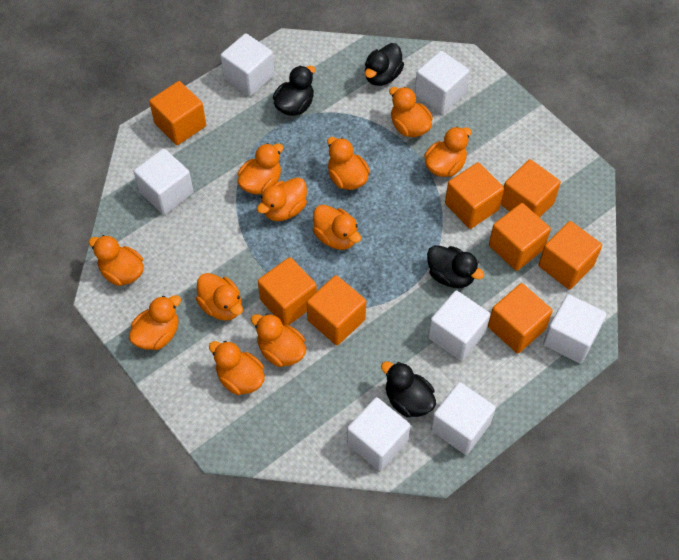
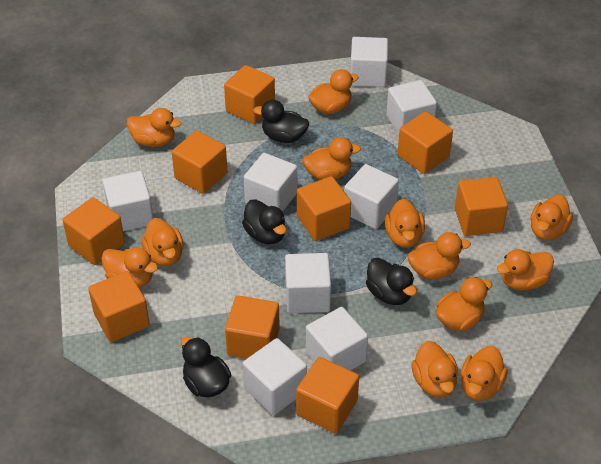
orange cube: [149,81,206,145] [258,257,317,325] [307,275,366,345] [445,162,504,229] [488,283,553,353] [489,203,551,271] [501,159,561,218] [538,221,602,290] = 8 -> [62,197,125,265] [88,271,150,342] [172,130,228,194] [224,65,275,124] [225,295,280,359] [296,357,359,434] [297,176,351,241] [397,111,453,174] [455,177,508,236] = 9
orange duck: [88,235,144,286] [129,295,181,350] [196,273,243,321] [209,341,265,395] [237,143,283,194] [251,314,306,367] [257,177,307,221] [313,205,361,250] [327,137,370,190] [389,87,433,137] [424,127,472,177] = 11 -> [101,248,158,288] [127,108,181,147] [141,218,183,266] [303,137,361,180] [308,69,359,114] [385,198,425,248] [408,232,471,279] [412,341,458,398] [436,277,492,331] [460,346,508,401] [497,249,554,290] [530,195,573,240] = 12
white cube: [134,148,194,215] [220,33,275,96] [347,397,410,471] [415,51,469,114] [428,290,490,361] [431,382,496,455] [543,294,606,363] = 7 -> [102,171,153,231] [243,338,307,415] [244,153,297,212] [285,253,331,313] [306,307,368,371] [344,164,399,229] [350,37,388,87] [386,80,437,135] = 8

